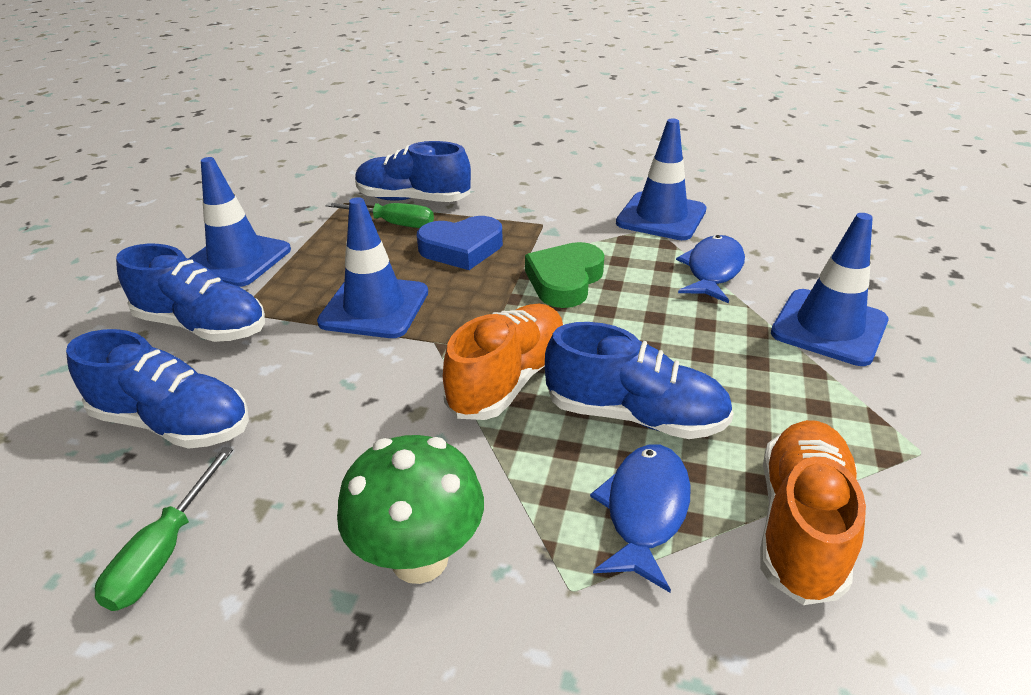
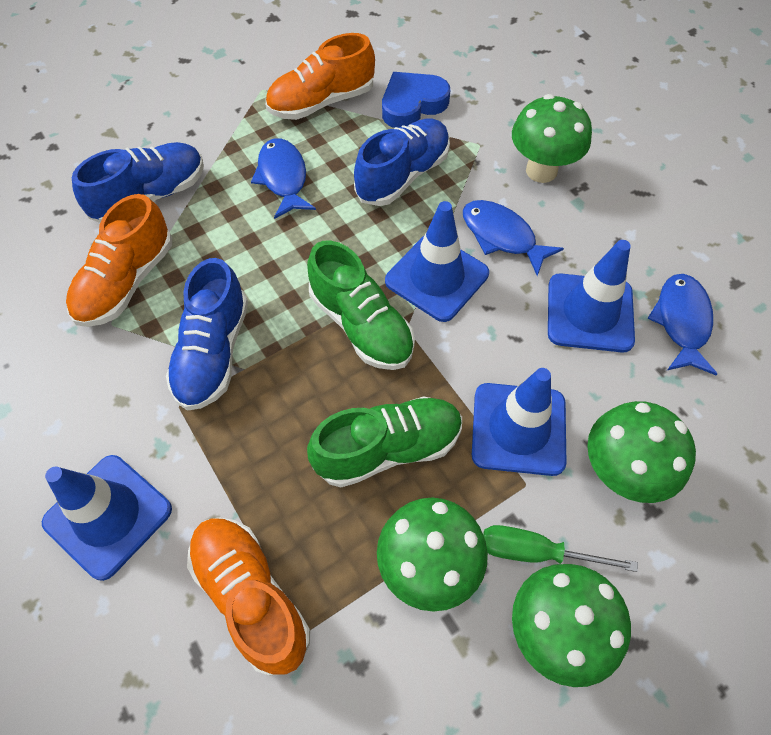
blue fish: [590,444,691,593] [676,235,745,303] = 2 -> [251,138,316,219] [463,200,564,276] [647,274,717,375] = 3
blue shoe: [66,329,249,449] [116,244,265,342] [355,141,471,202] [545,322,734,439] = 4 -> [72,142,204,223] [166,258,248,411] [354,119,450,206] = 3
green heart: [525,242,605,308] = 1 -> none = 0
green mushroom: [337,435,484,584] = 1 -> [377,498,488,612] [512,94,592,183] [512,564,631,687] [587,401,696,503] = 4
green screwdriver: [95,447,233,611] [325,202,434,228] = 2 -> [483,525,638,572] = 1
green shoe: none = 0 -> [307,240,415,370] [307,396,462,487] = 2
orange shoe: [443,304,564,420] [760,420,866,605] = 2 -> [66,194,172,327] [187,517,310,676] [266,33,375,120] = 3

